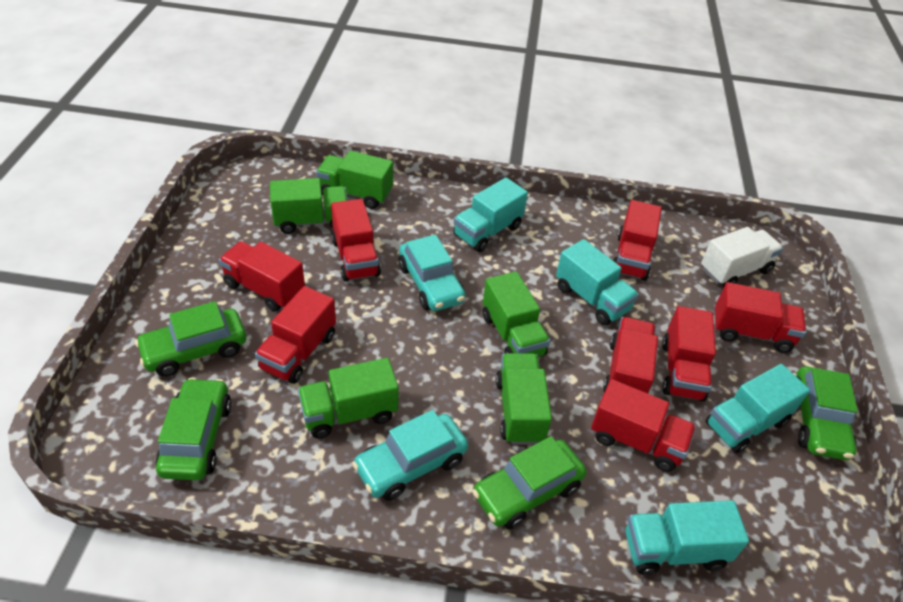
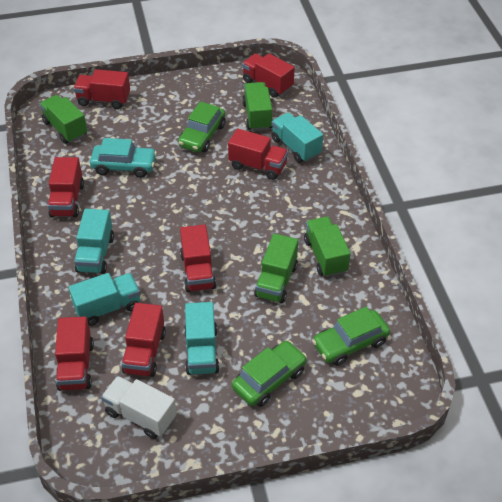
green car: [135,301,246,377] [156,377,232,480] [472,436,586,529] [796,366,858,460] = 4 -> [178,101,226,152] [232,341,307,407] [312,307,390,366] = 3
green truck: [270,178,348,234] [298,358,399,438] [316,151,393,209] [483,272,550,357] [496,353,552,445] = 5 -> [40,95,87,144] [242,82,273,131] [254,234,298,303] [304,217,351,277] = 4
red truck: [219,241,305,312] [255,286,336,384] [331,199,381,282] [591,379,696,472] [603,317,658,394] [613,200,662,281] [662,306,716,402] [714,282,806,353] = 8 -> [48,157,84,217] [55,316,94,391] [73,69,130,109] [122,303,166,377] [180,224,216,292] [228,129,288,180] [242,53,295,98] = 7
turquoise car: [352,410,468,501] [399,235,466,311] = 2 -> [90,138,157,178] = 1

